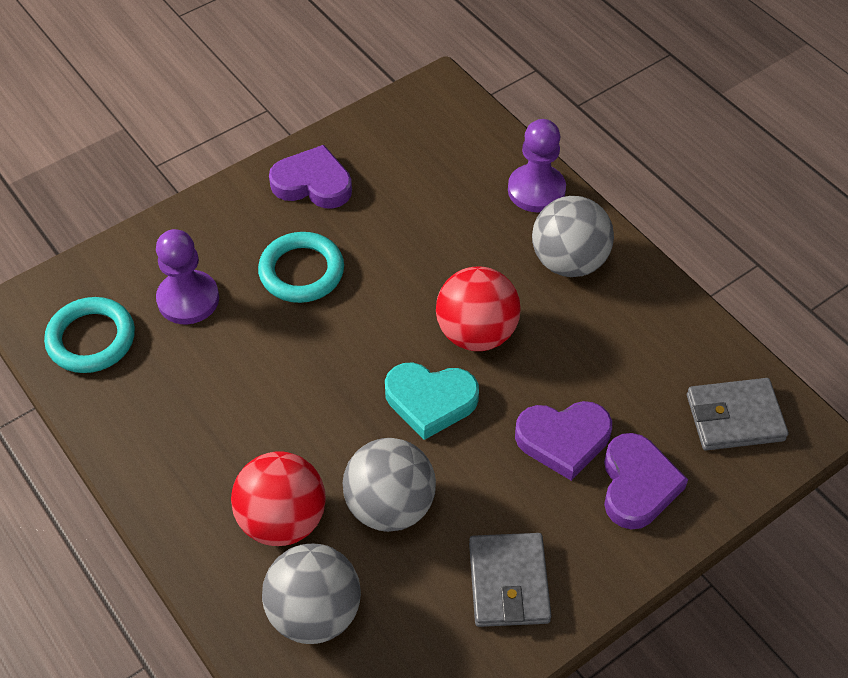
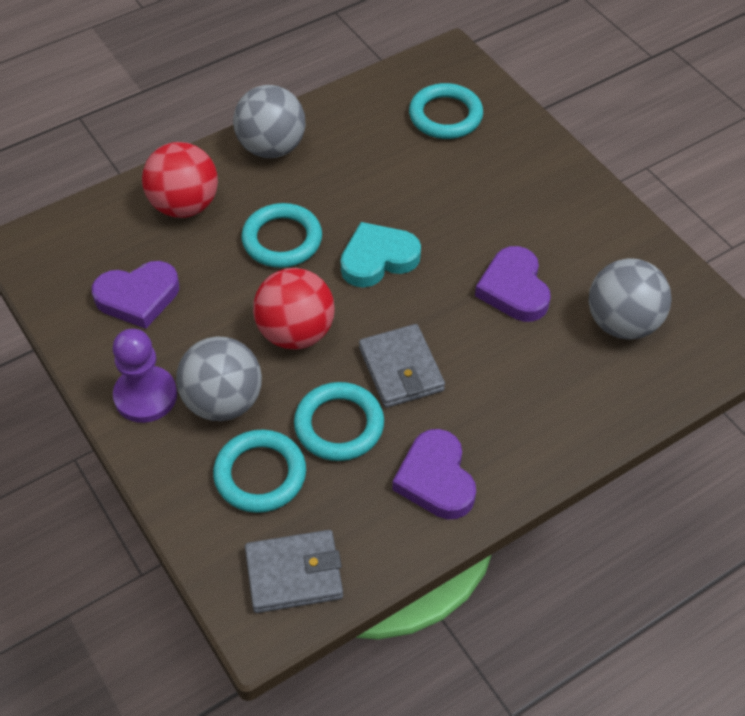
purple pawn: [156,229,219,324] [508,119,566,212] = 2 -> [113,329,177,423] = 1
turquoise ring: [44,297,135,373] [258,232,344,303] = 2 -> [213,430,306,513] [241,203,322,268] [294,382,384,461] [409,83,483,139] = 4

